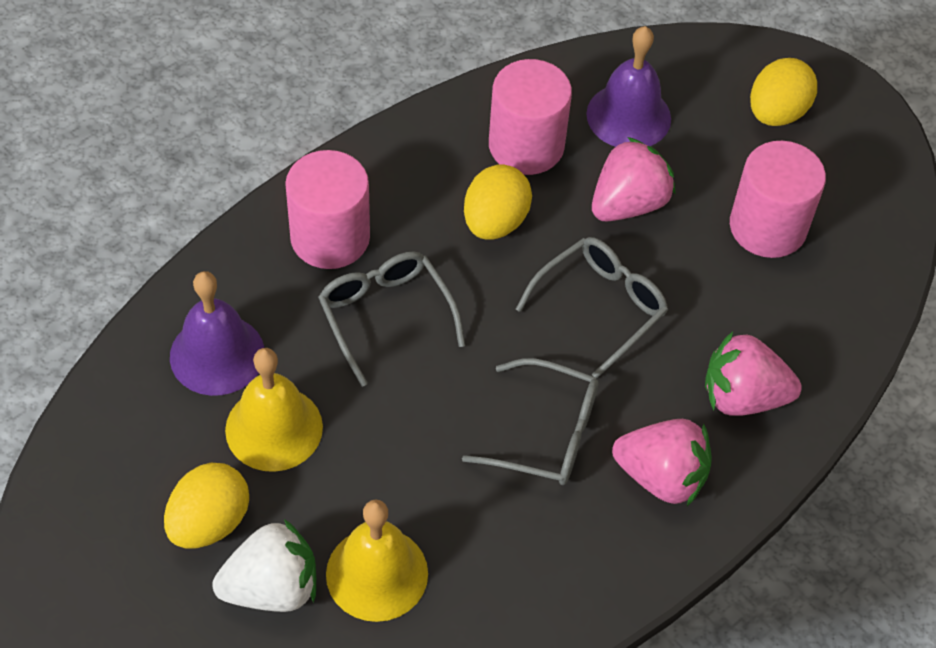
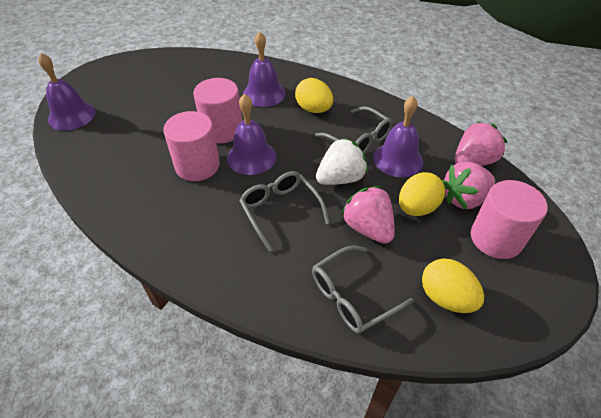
purple bell: [170,271,264,396] [586,26,671,147] = 2 -> [38,53,95,131] [227,94,276,175] [243,32,286,107] [373,96,423,177] = 4
yellow bell: [225,348,323,472] [326,499,428,622] = 2 -> none = 0

